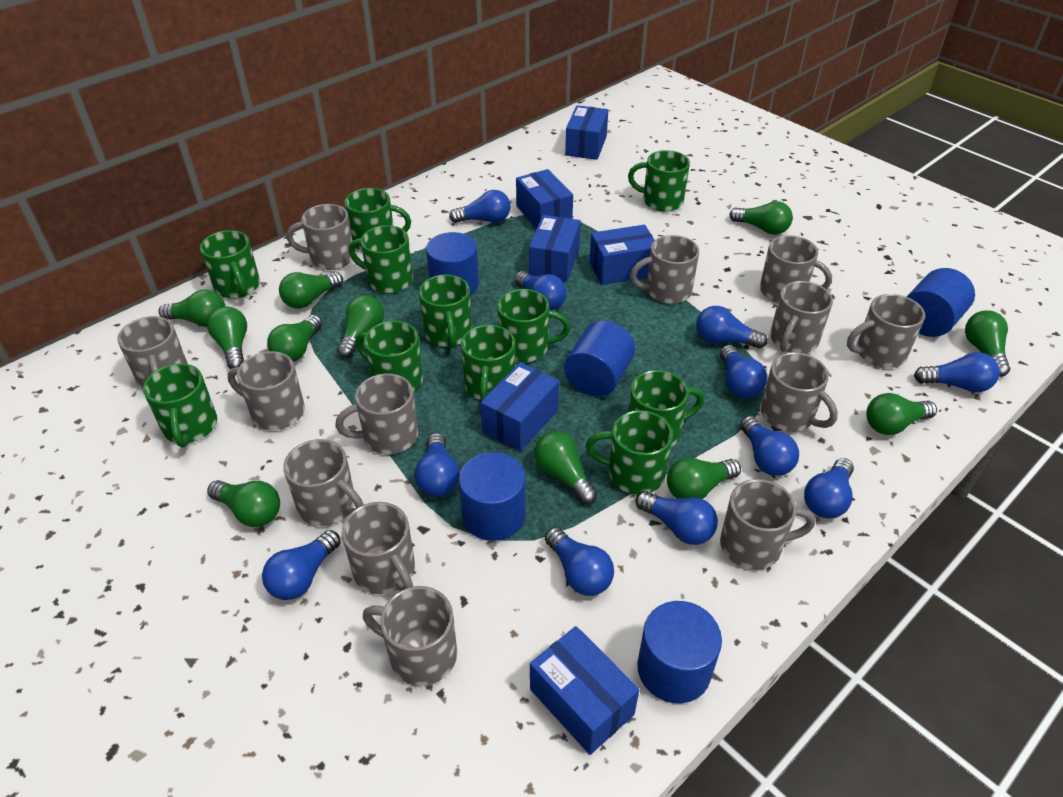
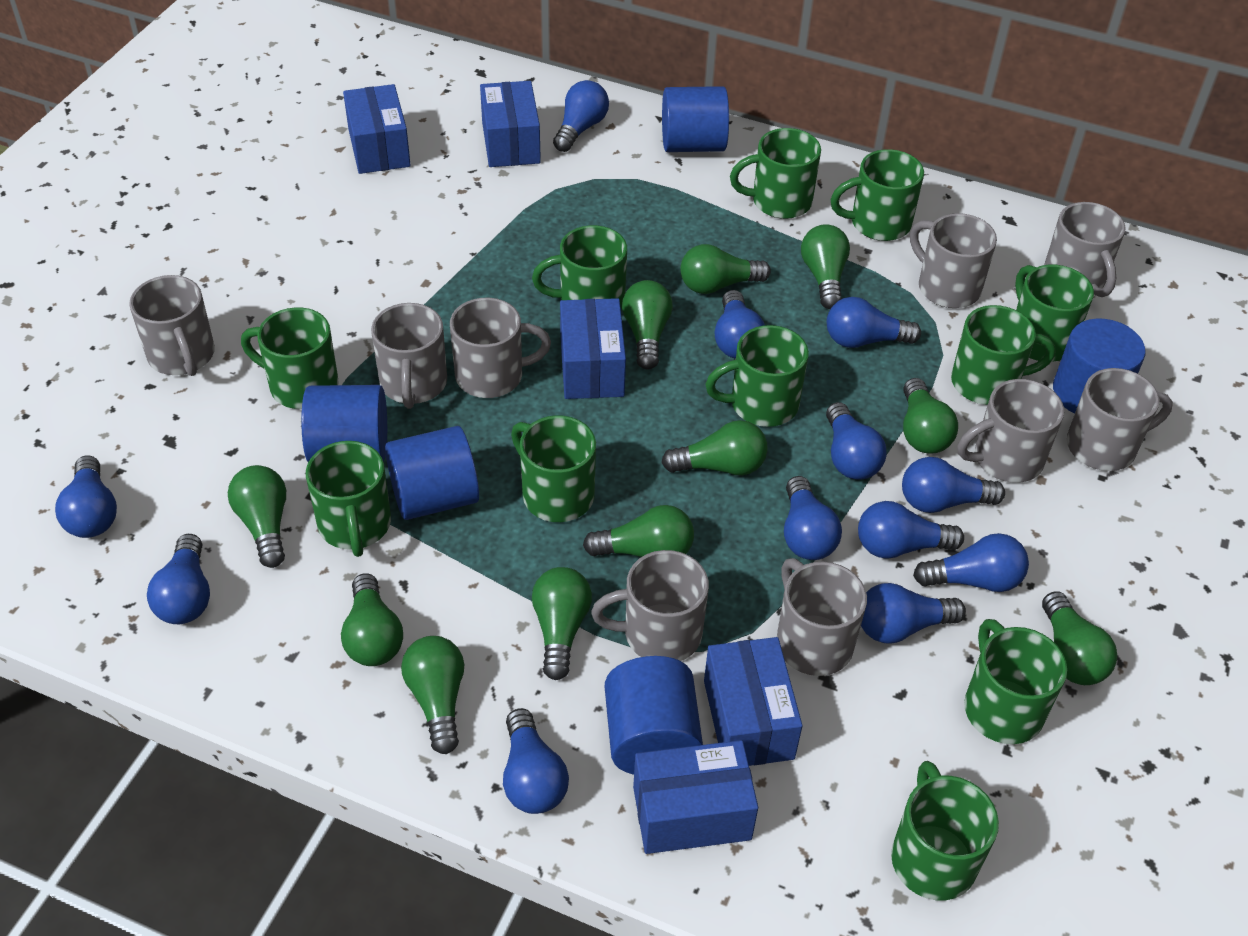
blue box: [480,362,559,451] [516,169,573,229] [529,215,581,282] [530,626,639,755] [565,105,608,160] [590,225,655,285] = 6 -> [343,84,411,174] [480,81,541,167] [560,298,626,399] [633,740,758,854] [704,637,803,766] = 5
blue light bulb: [262,530,341,600] [415,433,460,497] [449,190,511,223] [514,271,566,310] [545,527,614,596] [635,491,718,545] [696,306,768,349] [720,345,767,398] [740,416,799,476] [804,458,854,518] [914,352,1000,392] = 11 -> [55,456,117,538] [147,534,210,624] [503,708,569,814] [553,80,609,152] [714,290,765,359] [784,476,842,560] [826,402,886,480] [827,297,921,348] [858,501,964,559] [861,583,966,643] [902,457,1005,513] [913,533,1029,592] = 12
grey mug: [117,316,188,389] [228,351,305,430] [283,439,364,526] [287,204,353,270] [335,373,418,454] [342,502,415,594] [363,586,457,686] [630,235,699,304] [720,479,815,570] [760,235,832,303] [760,352,838,431] [770,281,833,353] [847,294,925,368] = 13 -> [129,275,215,376] [371,303,447,409] [450,298,551,398] [591,550,709,661] [777,558,867,676] [910,213,997,308] [958,379,1064,483] [1044,202,1126,297] [1067,368,1173,471] = 9

